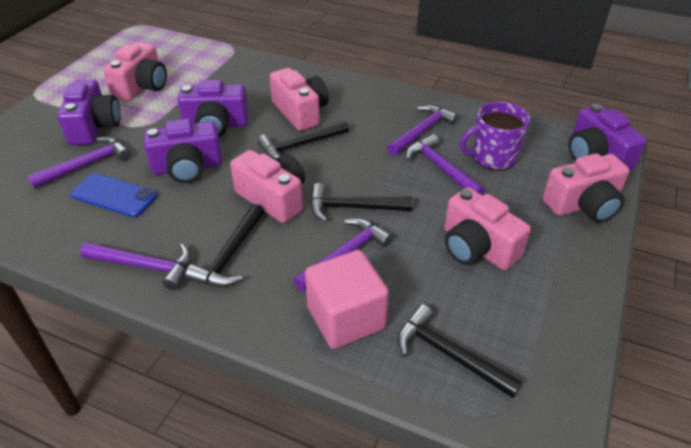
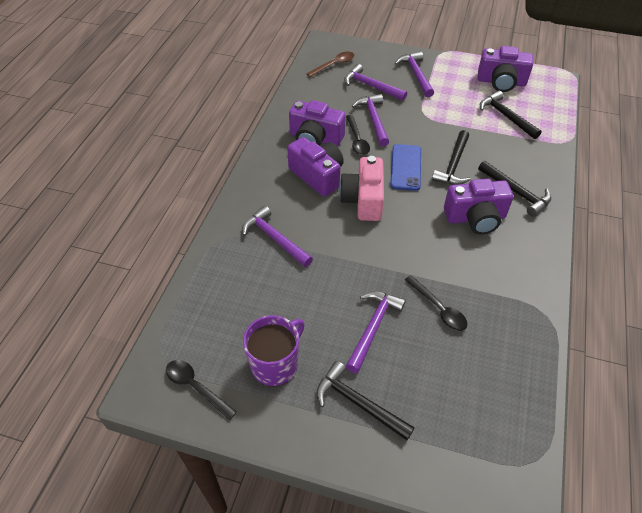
black spoon: none = 0 -> [166,360,237,420] [346,115,370,155] [405,275,467,331] = 3
brown spoon: none = 0 -> [306,52,354,77] = 1
pink camera: [103,42,167,101] [230,150,305,223] [269,68,329,131] [444,187,531,270] [543,153,629,223] = 5 -> [339,156,384,221] = 1
pink cube: [305,250,389,349] = 1 -> none = 0

